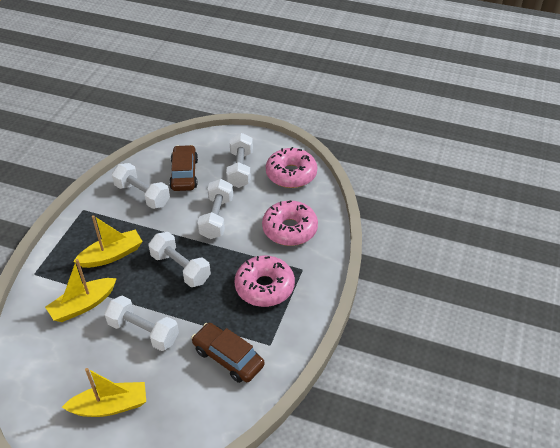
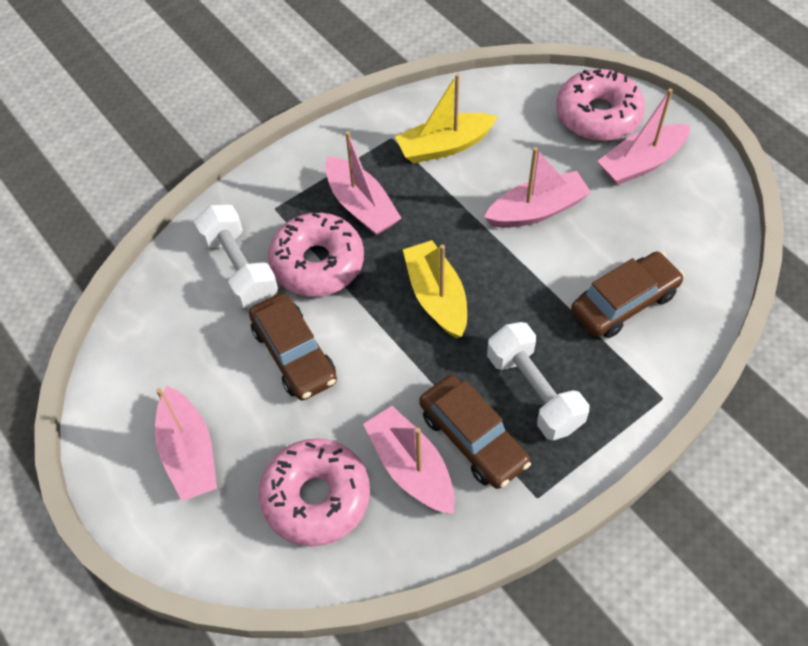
brown car: [169,145,198,191] [191,323,265,383] = 2 -> [249,293,337,400] [419,375,531,489] [571,252,684,338] = 3
pink boat: none = 0 -> [155,386,217,501] [325,131,401,235] [363,406,455,514] [484,147,591,228] [597,89,691,185] = 5
white dumbbell: [104,296,179,351] [112,163,170,209] [148,232,211,287] [197,179,233,239] [226,133,253,188] = 5 -> [194,204,278,308] [487,322,589,440] = 2
yellow boat: [45,259,117,322] [62,368,146,417] [73,215,143,268] = 3 -> [395,73,498,164] [403,240,467,339] = 2

